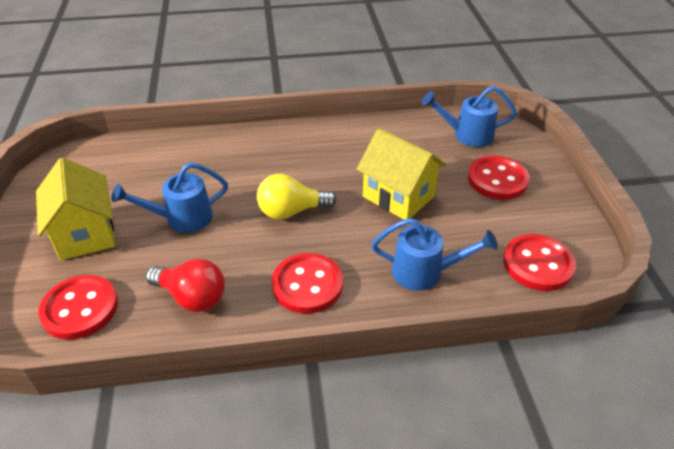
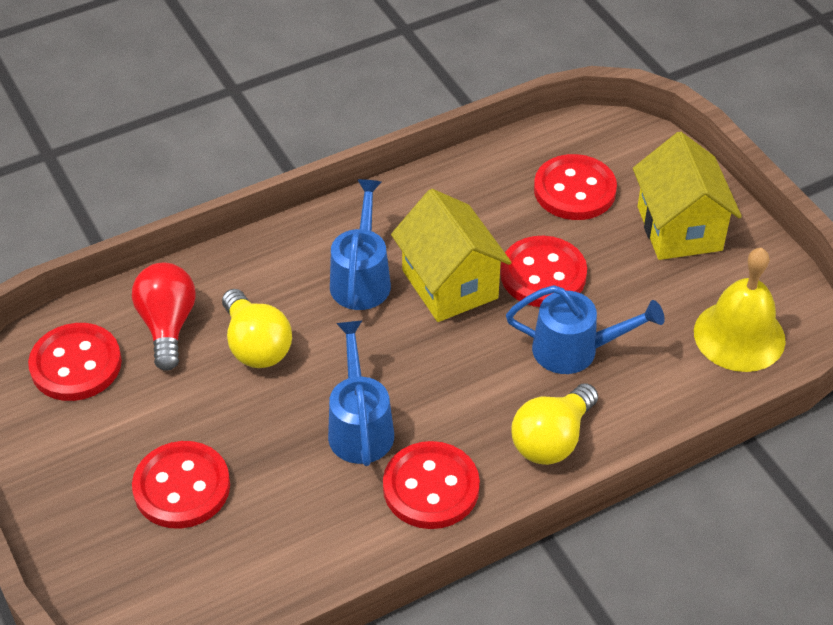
red button: [38,275,118,340] [272,253,343,314] [468,156,530,200] [503,234,576,291] = 4 -> [28,323,122,401] [132,441,230,529] [383,441,480,529] [500,236,587,307] [534,154,617,220] = 5
yellow bell: none = 0 -> [694,248,786,372] = 1
yellow light bulb: [257,174,337,219] = 1 -> [222,289,292,368] [511,383,598,465] = 2

